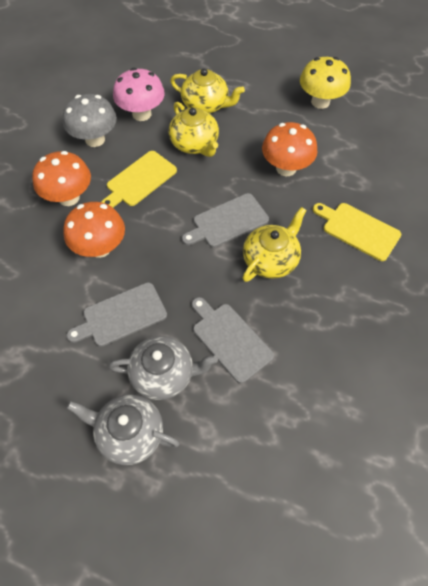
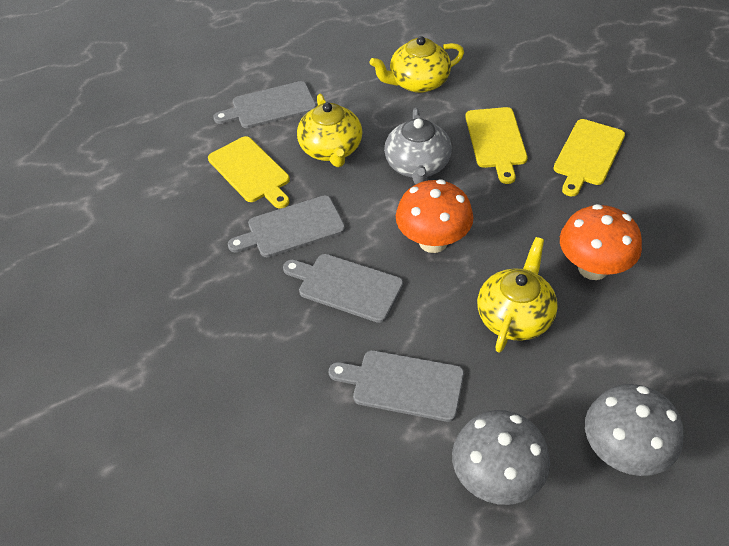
grey cutting board: [67,282,167,347] [182,193,269,247] [192,297,274,383] = 3 -> [213,81,316,128] [228,195,345,257] [283,254,403,323] [329,350,464,422] = 4
grey mushroom: [63,94,117,147] = 1 -> [452,410,550,505] [585,384,684,476] = 2
grey teapot: [66,395,180,465] [108,336,218,400] = 2 -> [384,107,452,184] = 1
orange mushroom: [32,151,91,206] [63,202,125,258] [262,122,318,176] = 3 -> [396,179,474,253] [560,204,642,280] = 2
pink mushroom: [113,68,165,121] = 1 -> none = 0
yellow cutting board: [101,151,177,207] [313,203,401,261] = 2 -> [208,136,290,209] [465,107,528,184] [553,119,625,196] = 3
yellow mushroom: [300,57,351,109] = 1 -> none = 0

